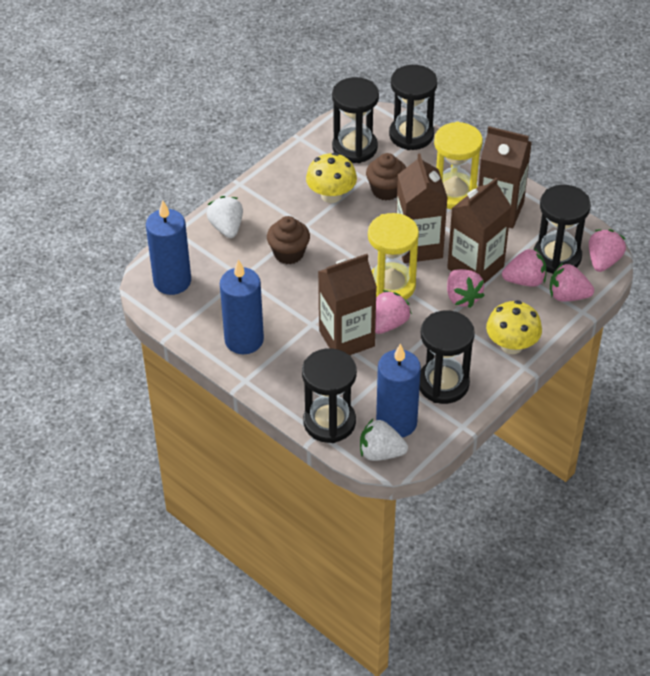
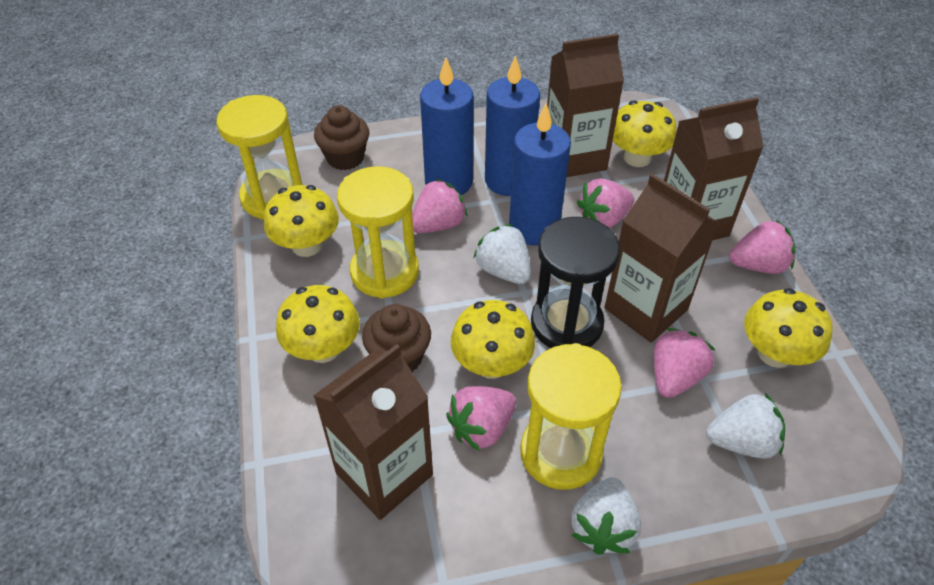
black hourglass: [302,348,357,443] [332,77,379,163] [389,65,437,150] [419,310,475,404] [534,185,591,274] = 5 -> [531,217,620,348] = 1
white strawberry: [207,196,243,238] [360,419,408,461] = 2 -> [473,224,531,284] [571,477,641,555] [706,393,785,458] = 3
yellow hourglass: [368,213,419,300] [434,122,483,209] = 2 -> [217,95,303,220] [337,166,419,299] [520,343,622,490] = 3
yellow mushroom: [306,152,357,203] [486,300,542,354] = 2 -> [264,185,339,257] [276,285,360,363] [451,300,535,379] [613,100,677,167] [744,288,833,368] = 5

